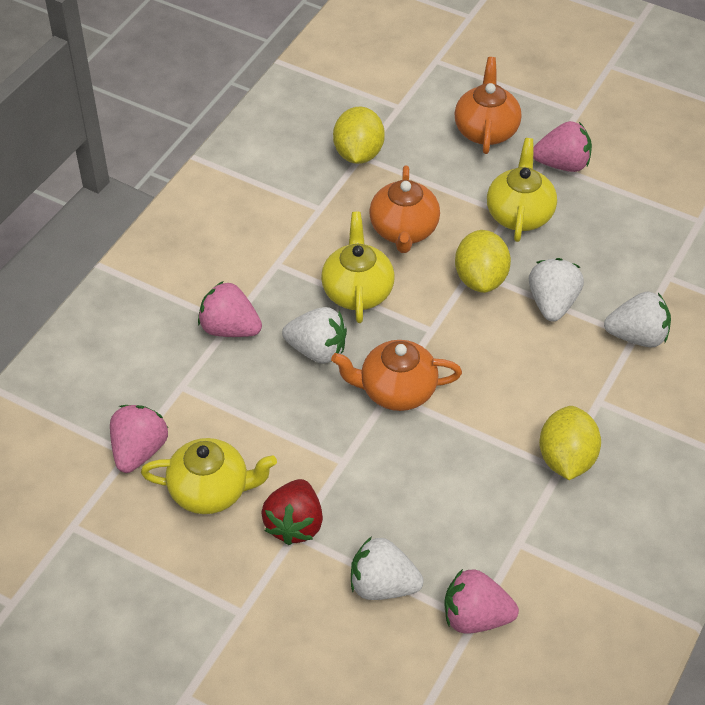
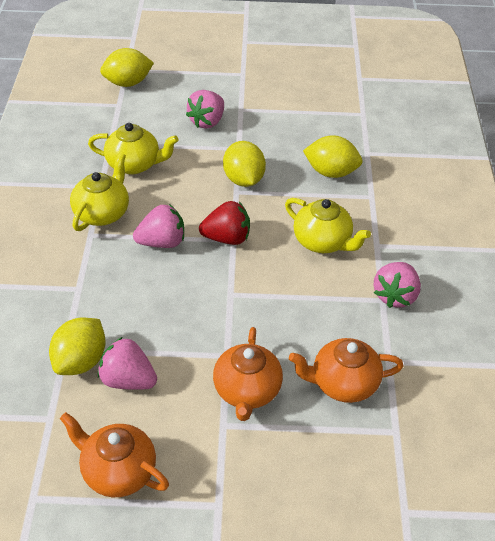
white strawberry: [282,307,347,364] [351,537,424,600] [529,258,584,322] [604,292,671,347] = 4 -> none = 0
yellow lemon: [333,107,385,164] [455,230,511,293] [539,406,601,480] = 3 -> [49,318,106,375] [100,48,154,87] [223,141,266,187] [303,135,363,178] = 4

